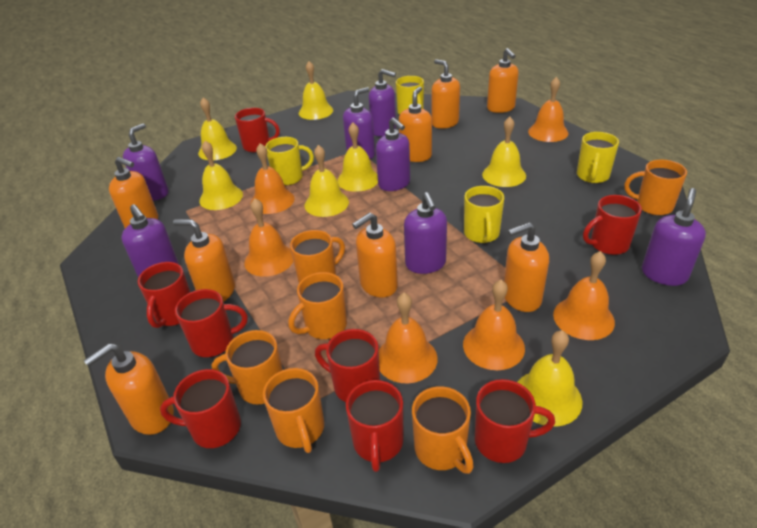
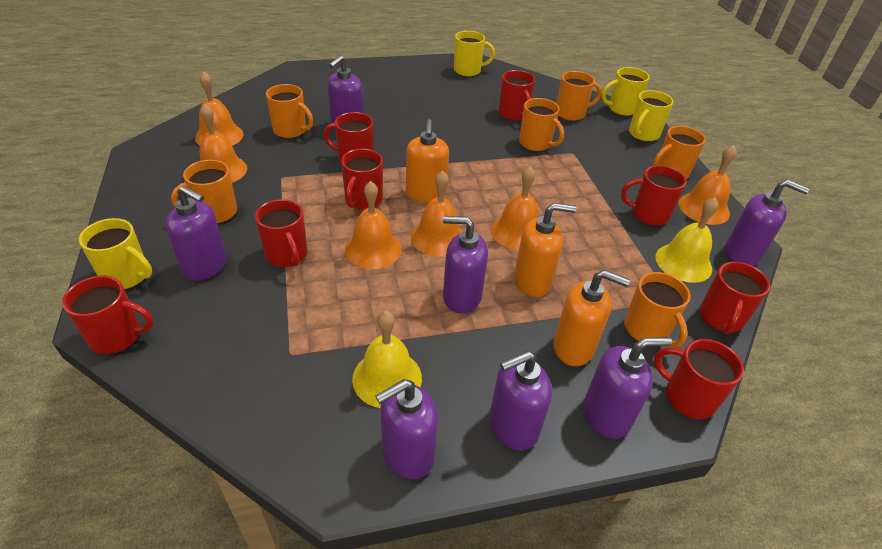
orange soap dispenser: [84,343,174,435] [109,157,158,228] [173,219,235,302] [352,212,398,298] [399,87,432,162] [432,59,460,129] [487,48,519,113] [504,222,549,312] = 8 -> [406,119,449,202] [514,203,577,297] [553,270,630,366] = 3
yellow bell: [198,97,237,160] [199,141,243,210] [299,61,333,120] [304,145,349,217] [337,123,378,192] [482,117,526,187] [517,330,582,427] = 7 -> [352,311,422,408] [655,197,718,283] = 2

